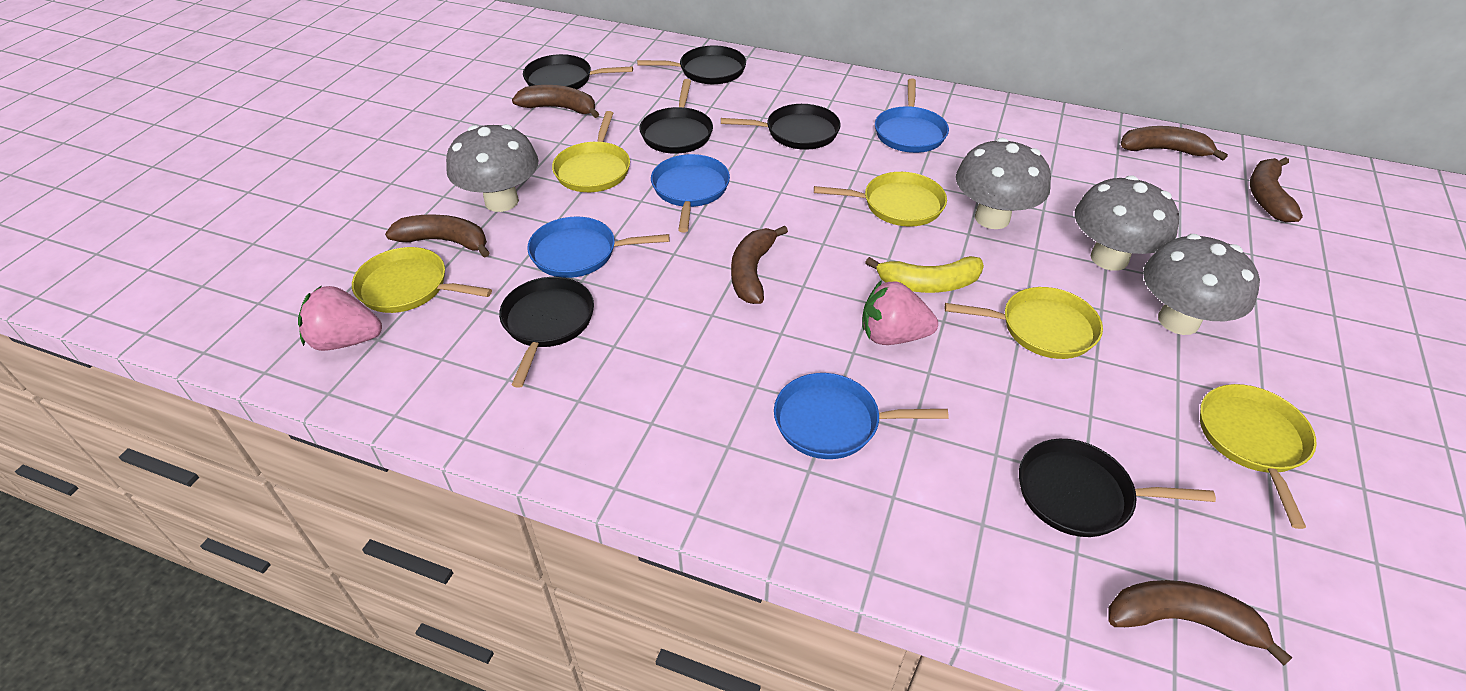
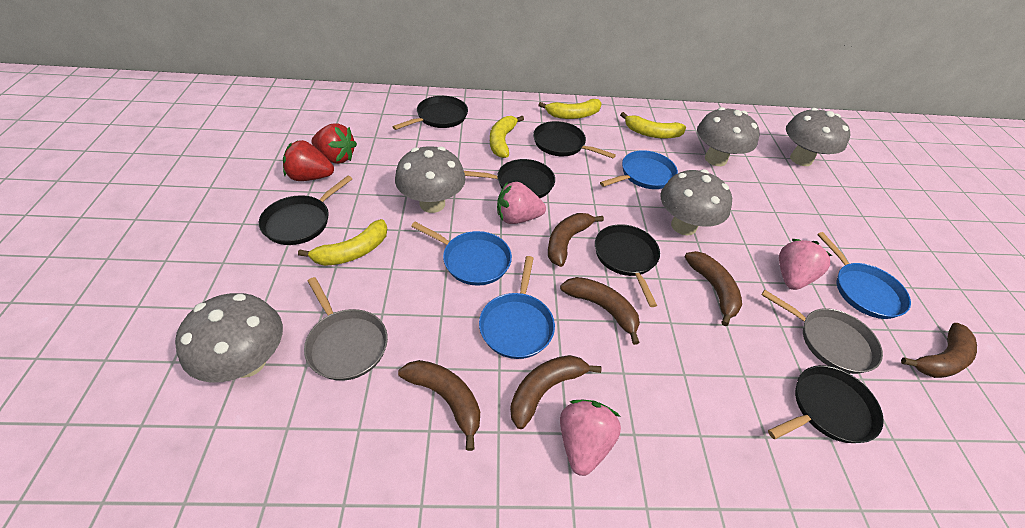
grey mushroom: [446,124,539,212] [956,138,1051,229] [1075,175,1179,271] [1143,234,1260,335] = 4 -> [175,293,283,382] [395,146,466,213] [660,169,732,235] [697,107,760,166] [786,108,850,166] = 5
grey pan: none = 0 -> [304,277,388,381] [761,290,883,374] = 2
pink strawberry: [298,285,382,351] [862,280,938,345] = 2 -> [497,182,546,224] [560,400,621,476] [779,239,832,290] = 3
red strawberry: none = 0 -> [283,140,334,181] [311,123,357,164] = 2
yellow banana: [865,256,984,293] = 1 -> [298,219,387,266] [490,116,524,158] [538,99,602,119] [620,112,686,139] = 4
yellow pan: [352,247,492,313] [552,111,630,192] [814,172,947,227] [945,287,1103,359] [1200,384,1317,529] = 5 -> none = 0

